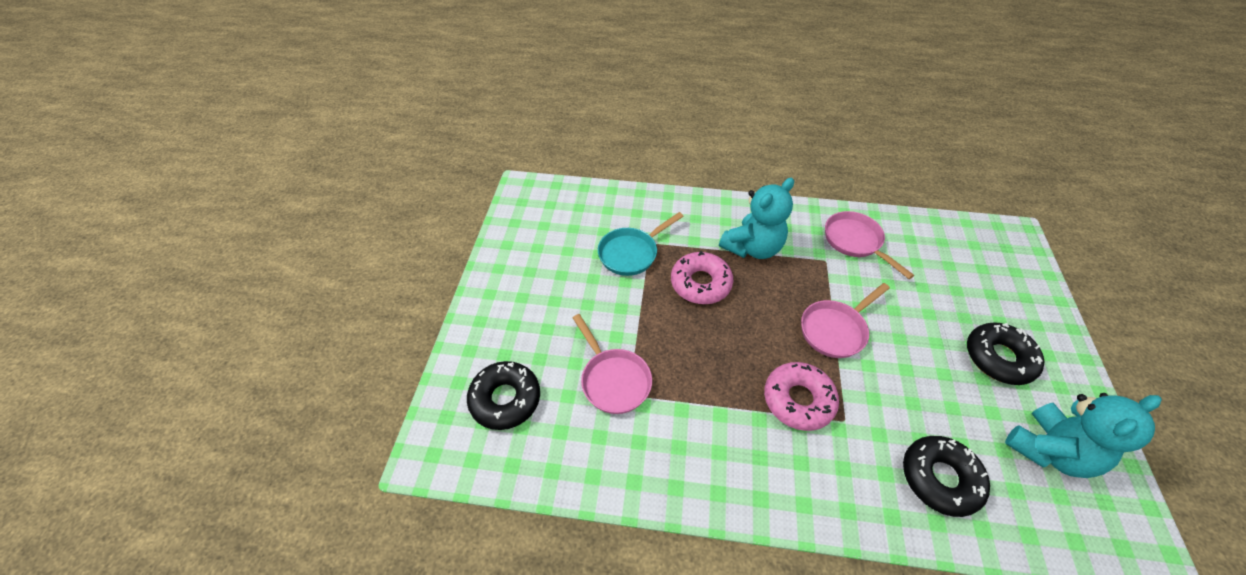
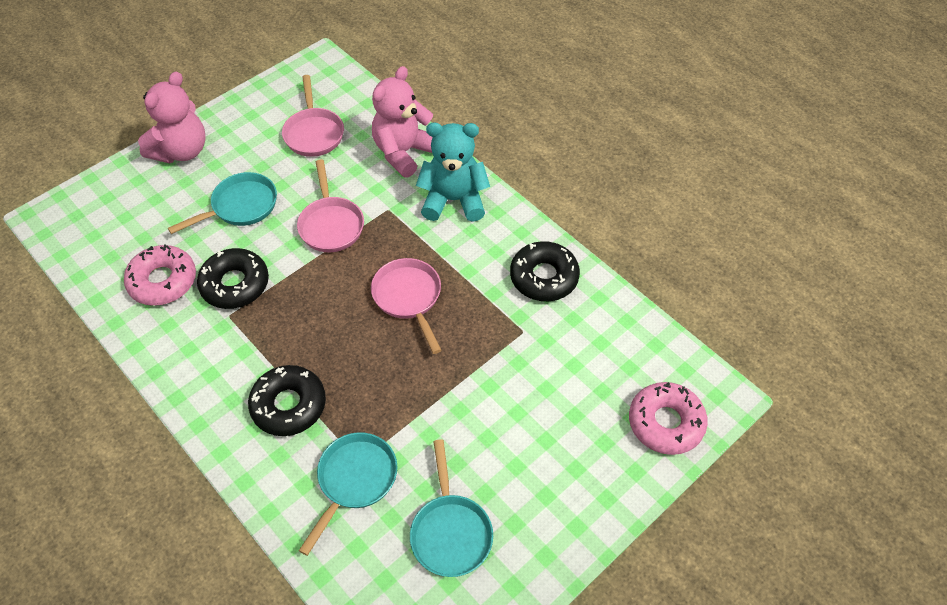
pink teddy bear: none = 0 -> [138,71,206,164] [372,66,433,178] = 2
turquoise pan: [598,212,684,276] = 1 -> [168,172,277,234] [299,432,397,556] [410,439,493,577] = 3
turquoise teddy bear: [719,178,794,259] [1005,393,1162,478] = 2 -> [416,122,490,222] = 1

